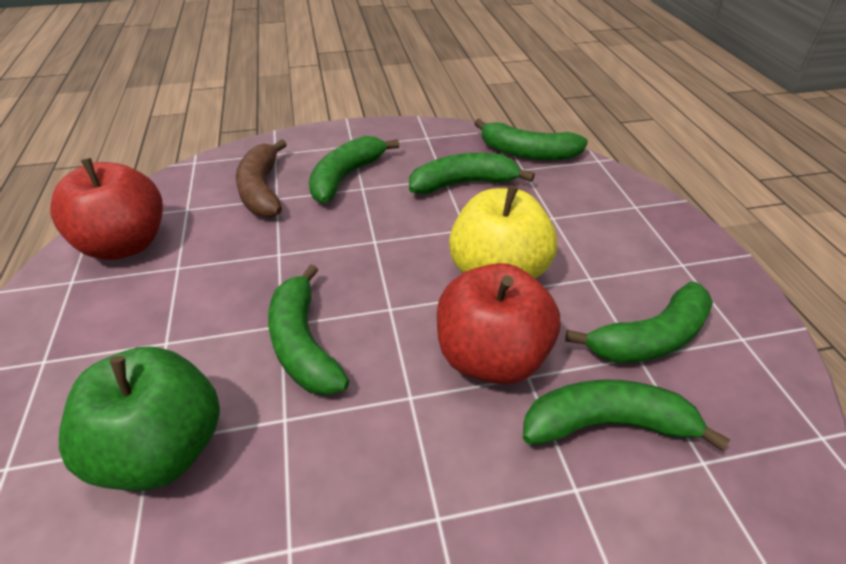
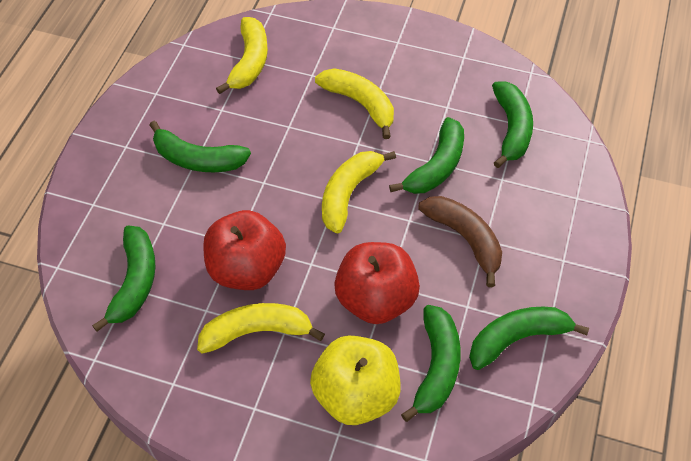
green apple: [59,347,220,491] = 1 -> none = 0
yellow banana: none = 0 -> [197,303,325,354] [216,17,268,94] [315,68,394,139] [322,151,396,233] = 4

